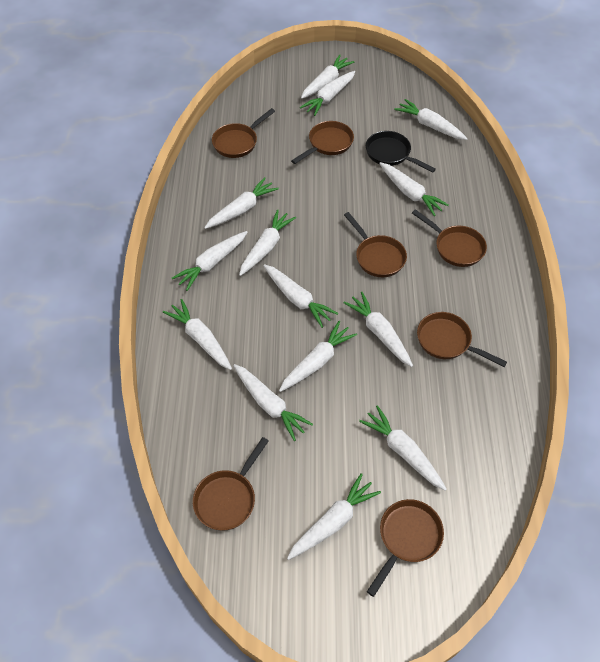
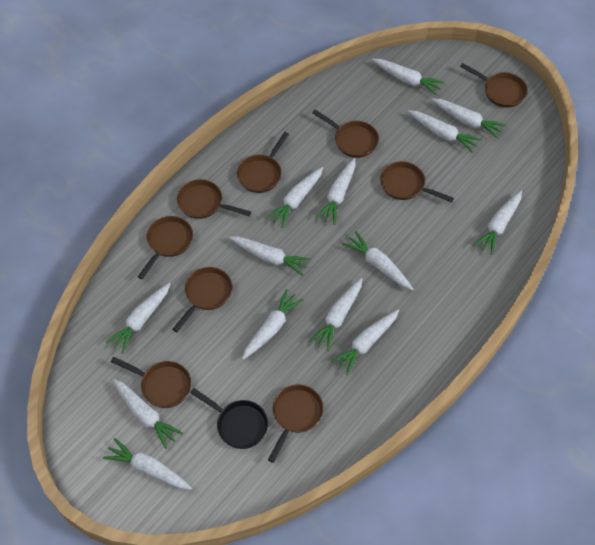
brown pan: [193,437,269,531] [212,108,275,158] [291,121,354,164] [344,212,407,277] [367,499,444,597] [412,209,487,267] [417,312,507,367] = 7 -> [111,357,191,408] [138,216,193,279] [172,267,232,332] [177,179,251,219] [237,132,289,193] [268,385,323,463] [312,110,379,158] [380,161,454,202] [460,63,527,108] = 9

